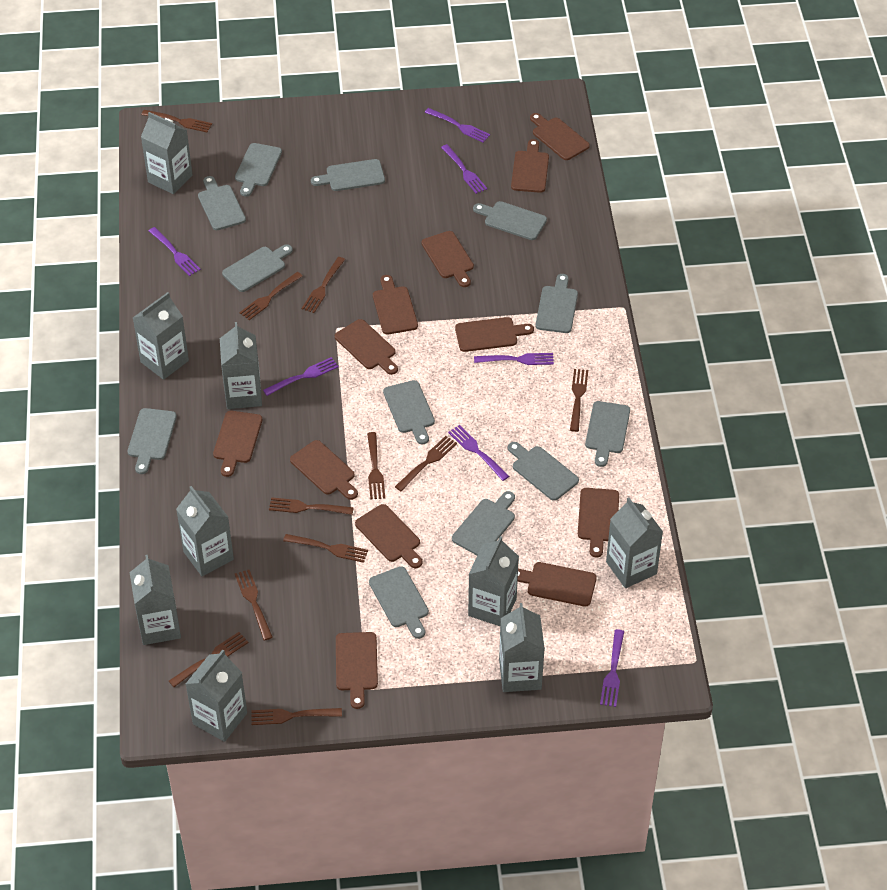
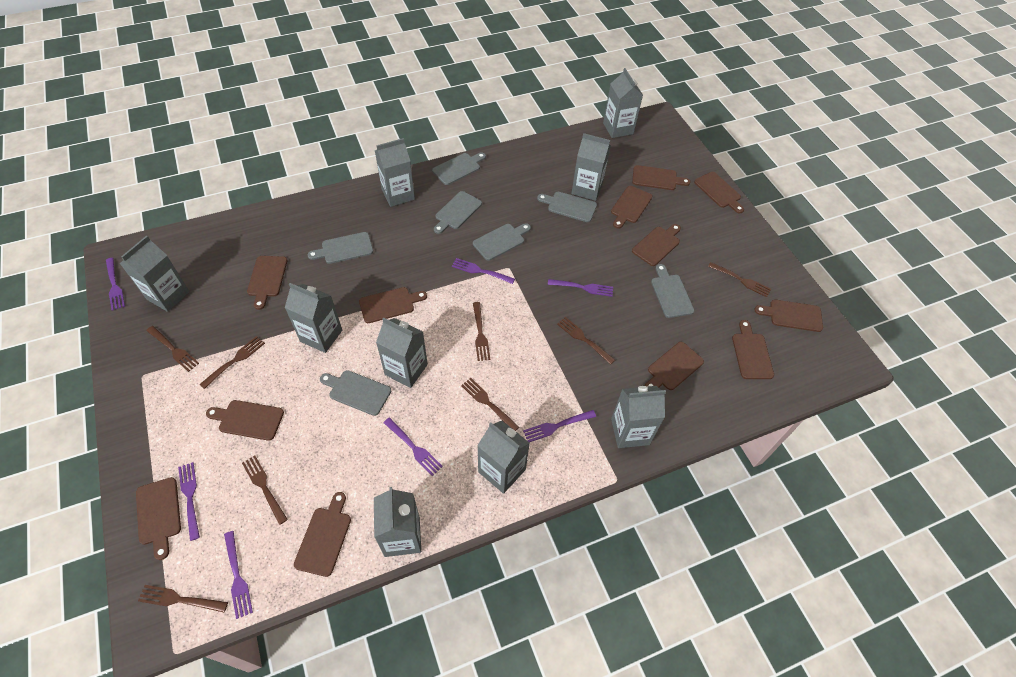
brown fork: [141,110,212,132] [169,632,248,687] [235,570,273,641] [239,272,302,320] [251,708,342,725] [269,497,354,515] [283,534,368,563] [302,257,345,313] [367,432,385,500] [395,436,457,491] [570,369,588,432] = 11 -> [138,585,228,612] [146,326,199,372] [199,336,265,389] [242,455,288,525] [461,378,519,431] [473,302,490,361] [557,317,615,365] [708,262,771,297] = 8
grey cutting board: [128,408,177,474] [198,176,246,230] [222,244,293,292] [235,143,282,197] [311,159,385,191] [369,566,429,639] [383,380,435,445] [452,491,515,555] [473,201,547,240] [508,442,579,501] [536,274,578,333] [585,401,630,467] = 12 -> [308,232,373,264] [320,370,391,416] [432,152,486,185] [434,191,482,234] [473,223,531,261] [537,192,597,222] [651,264,695,318] = 7

